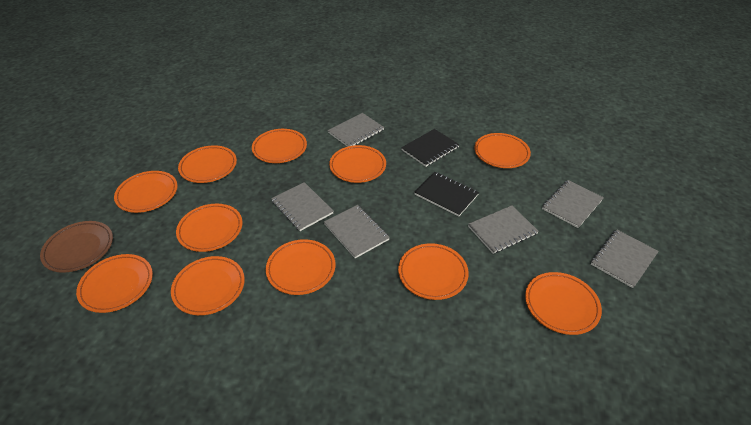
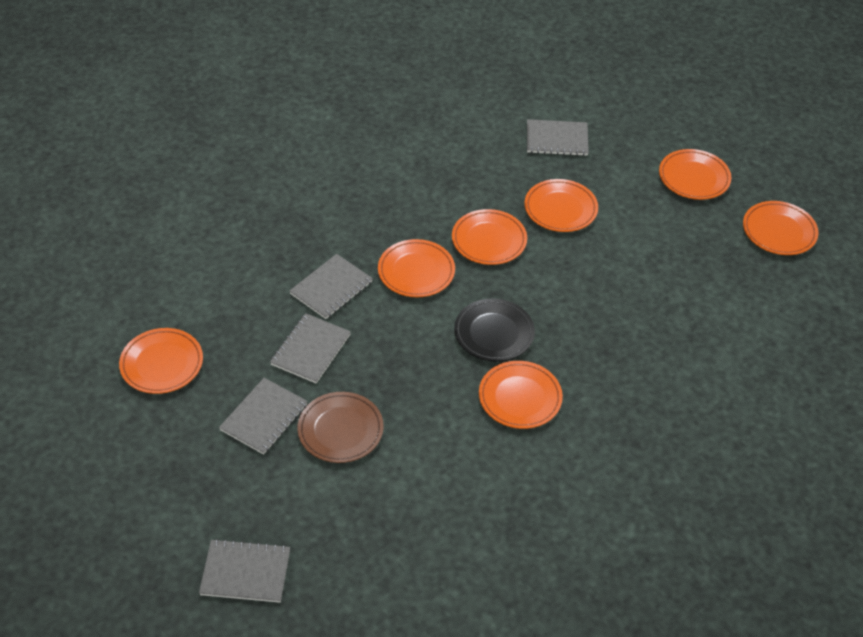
black notebook: [401,129,460,167] [414,172,479,216] = 2 -> none = 0
black plate: none = 0 -> [454,299,535,362] = 1
grey notebook: [271,182,333,231] [324,205,390,258] [328,113,384,147] [468,205,539,254] [542,180,604,228] [591,230,659,288] = 6 -> [199,539,290,603] [219,378,308,455] [270,313,351,383] [289,254,373,319] [527,119,589,156] = 5
orange plate: [76,254,153,313] [114,171,178,213] [171,256,245,315] [176,204,243,252] [178,145,237,183] [252,129,307,163] [266,239,335,295] [329,145,386,183] [398,243,469,300] [474,133,531,168] [525,272,602,335] = 11 -> [119,328,203,394] [378,239,455,297] [452,209,527,265] [479,361,563,429] [524,179,598,232] [659,149,732,200] [743,201,819,255] = 7

